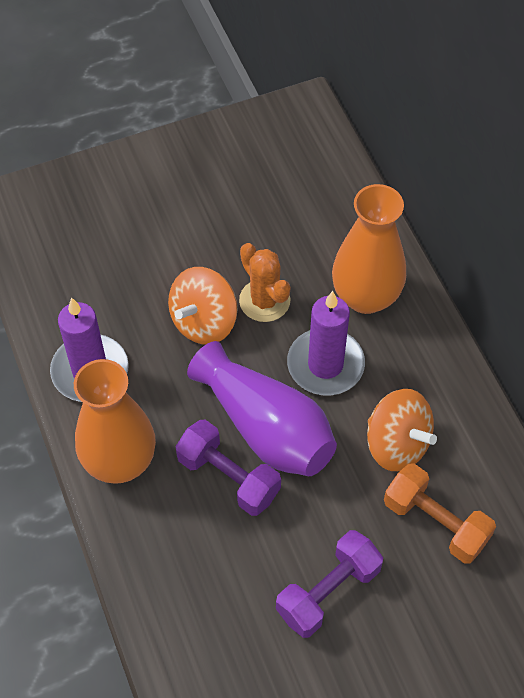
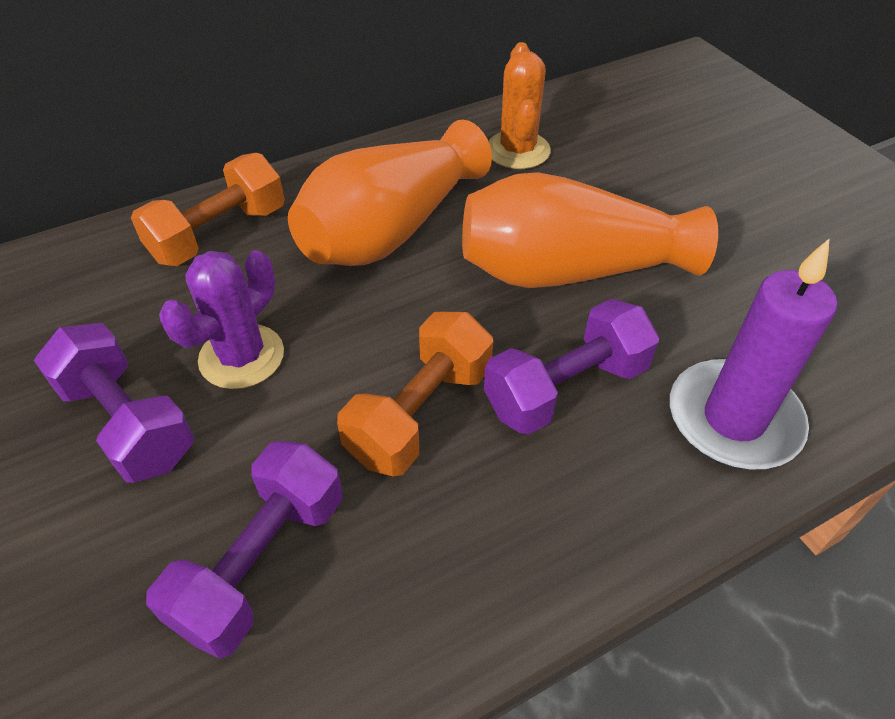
orange dumbbell: [384,463,496,564] = 1 -> [131,153,285,266] [337,312,493,476] = 2
orange spinning top: [168,267,238,345] [367,389,437,471] = 2 -> none = 0
purple cactus: none = 0 -> [159,250,284,389] = 1
purple candle: [50,298,129,402] [287,291,365,396] = 2 -> [670,239,837,470] = 1
purple dumbbell: [175,420,281,516] [276,530,383,638] = 2 -> [34,323,194,483] [146,441,342,659] [484,299,660,435] = 3
purple vase: [187,341,337,476] = 1 -> none = 0

